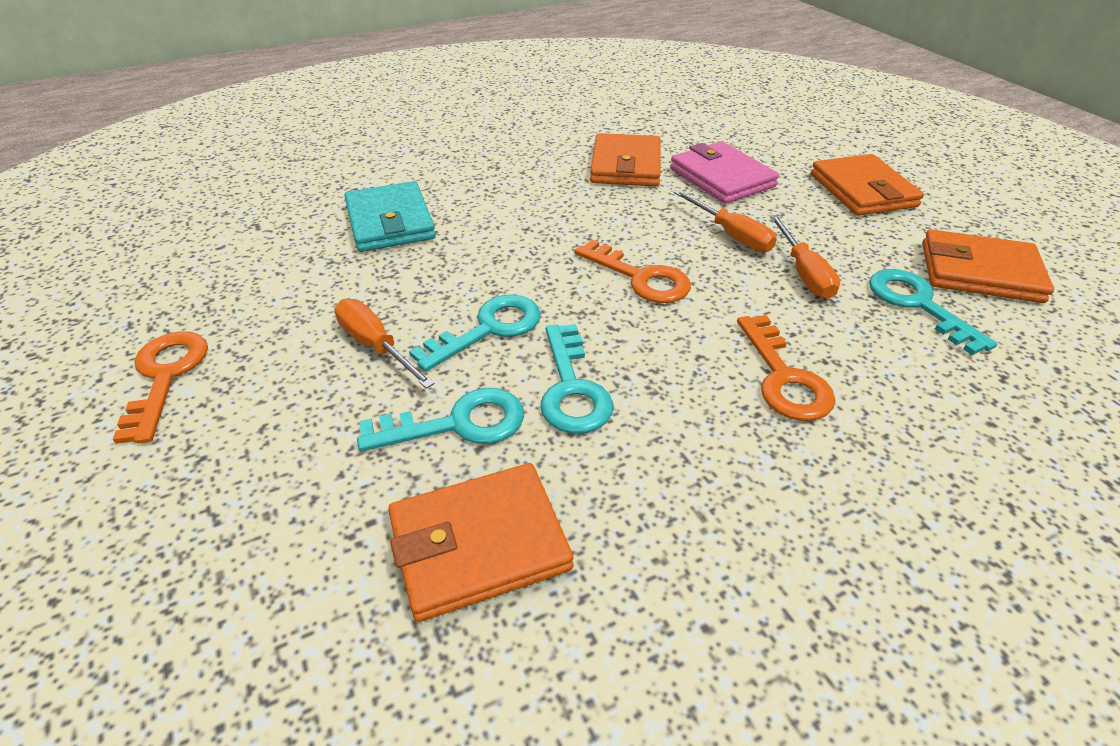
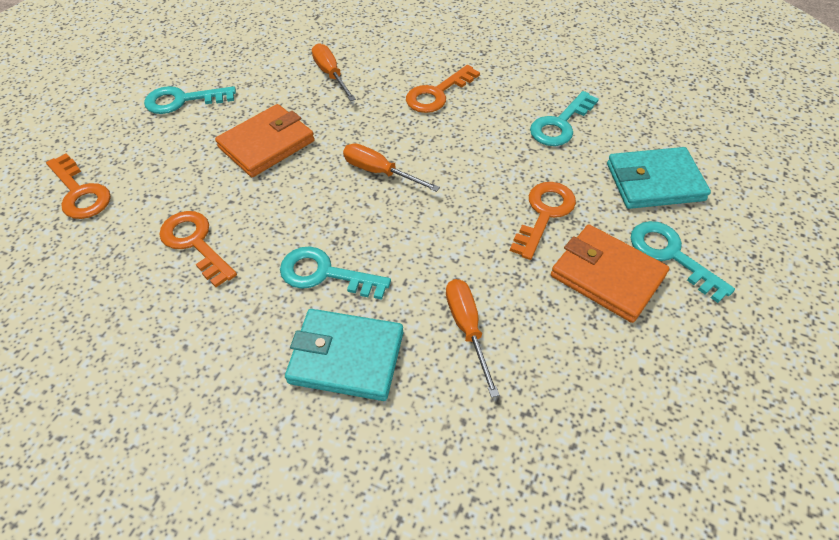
orange key: [112,331,208,444] [575,240,691,303] [737,315,835,421] = 3 -> [46,153,111,219] [159,211,237,287] [406,65,480,113] [510,182,576,260] = 4
orange wallet: [388,463,573,622] [590,133,661,186] [811,154,924,216] [922,229,1054,303] = 4 -> [215,104,315,177] [551,225,669,323] = 2
pink wallet: [670,141,779,204] = 1 -> none = 0
turquoise wallet: [344,181,436,252] = 1 -> [285,309,403,401] [607,147,711,209] = 2

